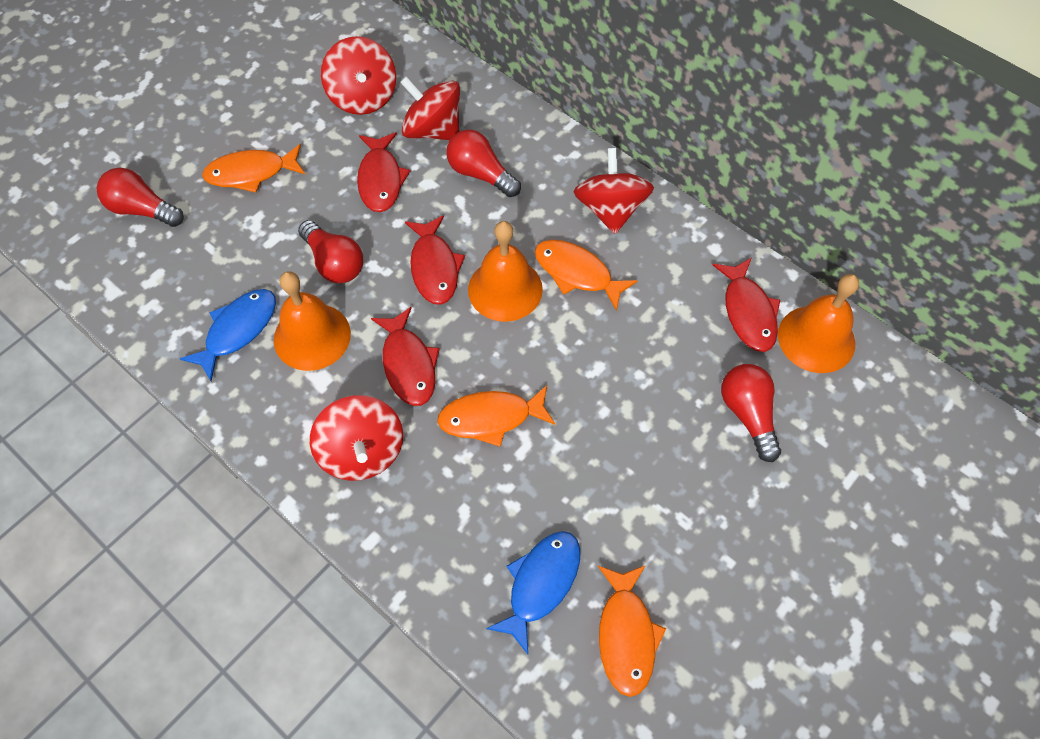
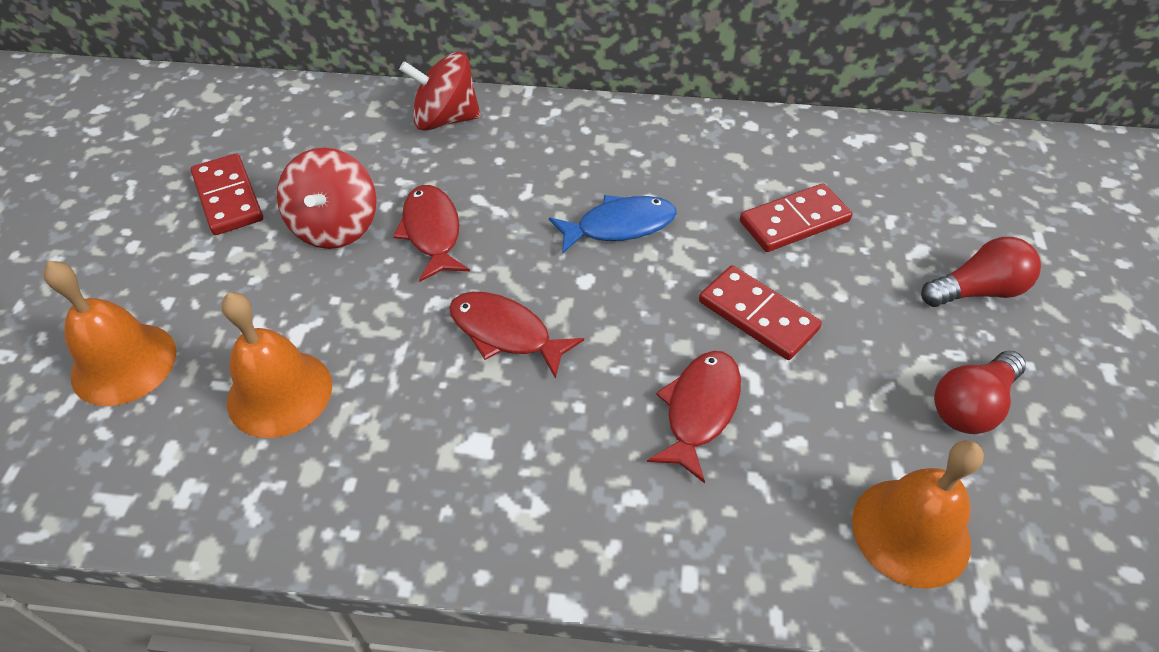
blue fish: [180,289,276,381] [486,531,580,654] = 2 -> [549,195,677,254] = 1
orange fish: [202,144,305,193] [437,385,555,447] [535,240,637,311] [598,565,666,697] = 4 -> none = 0
red domino: none = 0 -> [191,153,263,235] [699,265,822,360] [740,183,852,252] = 3
red fish: [357,133,410,212] [371,307,440,406] [405,215,465,305] [713,258,780,352] = 4 -> [393,185,470,282] [449,292,584,379] [647,351,741,483] = 3
red light bulb: [97,168,184,227] [298,220,363,283] [447,130,521,197] [721,364,781,462] = 4 -> [921,237,1041,307] [934,351,1026,434] = 2
red spinning top: [310,395,403,481] [321,36,396,115] [400,76,460,140] [574,148,654,234] = 4 -> [277,148,377,249] [399,52,481,131] = 2

